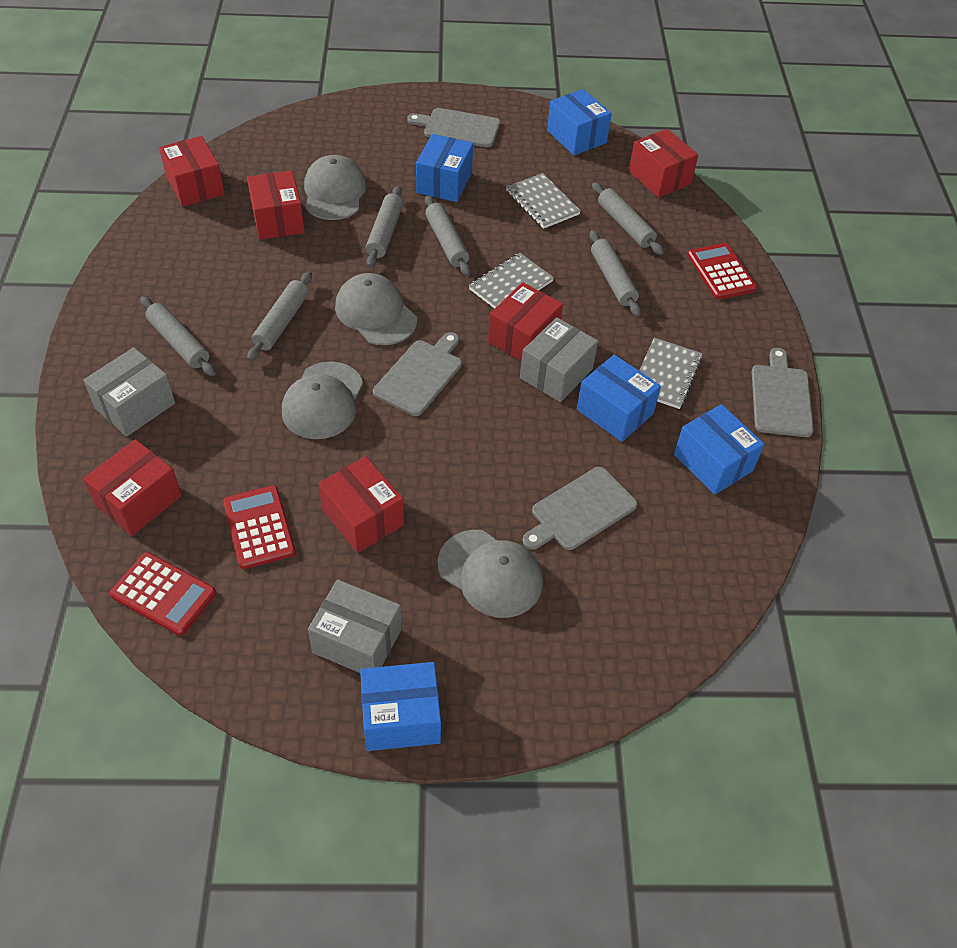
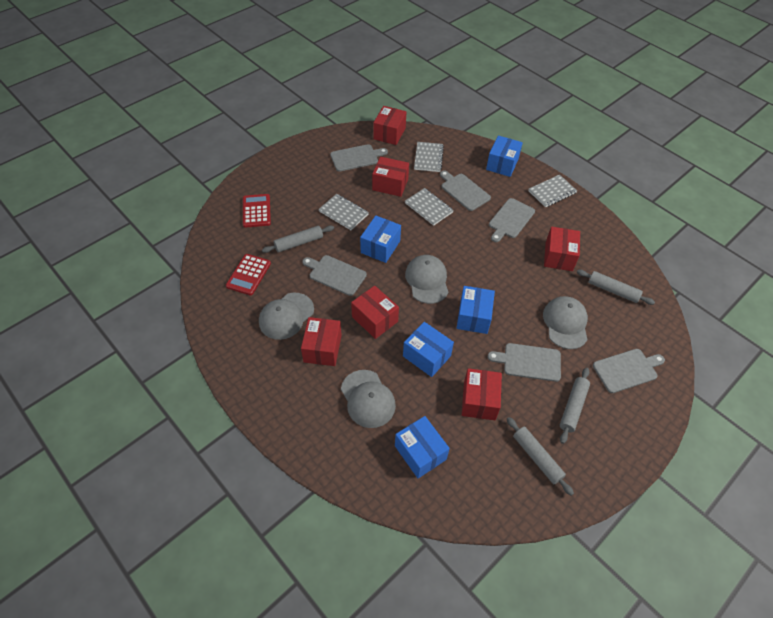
grey box: [83,347,175,436] [308,579,402,673] [520,317,598,402] = 3 -> none = 0
grey cutting board: [373,332,462,416] [407,108,500,147] [523,467,637,550] [752,348,814,437] = 4 -> [302,255,367,296] [330,144,388,172] [440,170,491,211] [488,343,561,382] [489,198,535,242] [593,349,665,393] = 6
grey notebook: [469,253,554,309] [506,173,581,229] [639,338,703,409] = 3 -> [318,194,369,230] [405,188,454,226] [414,142,444,172] [528,175,577,207] = 4
grey rolling pin: [140,296,216,376] [247,271,312,361] [366,186,403,268] [425,195,471,276] [589,230,641,316] [592,182,664,255] = 6 -> [262,225,334,253] [507,417,574,496] [560,368,590,444] [577,270,655,305] = 4
red calculator: [110,552,216,636] [223,485,296,569] [688,243,757,300] = 3 -> [226,254,271,295] [243,194,271,228] = 2

